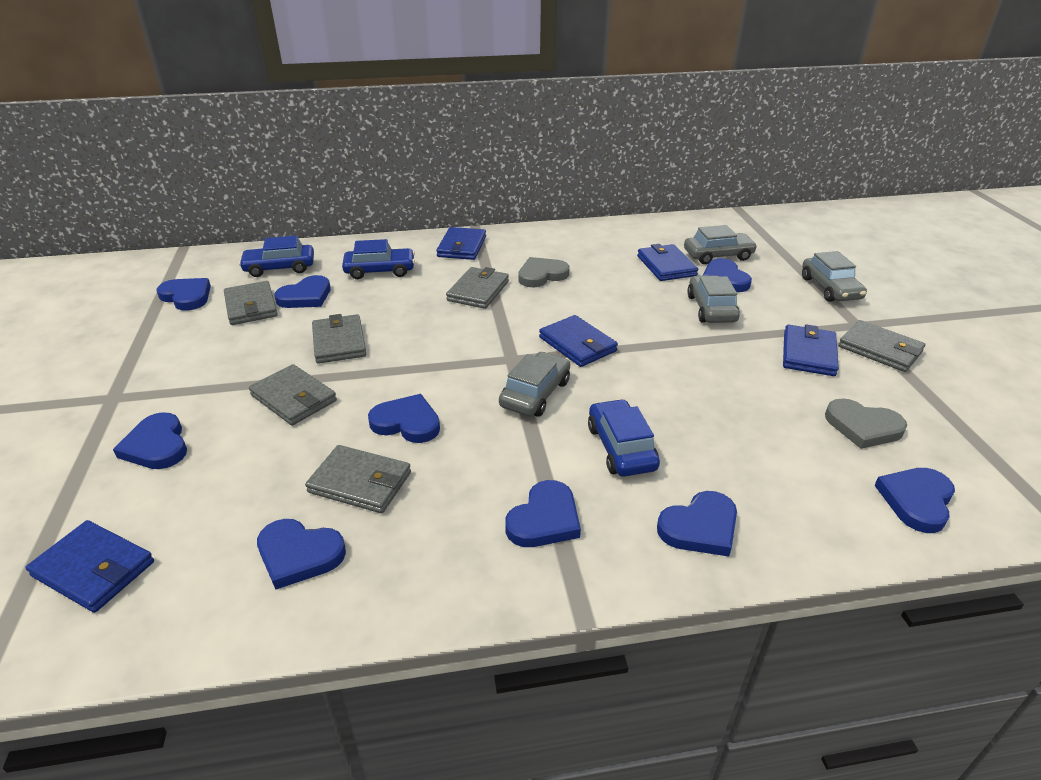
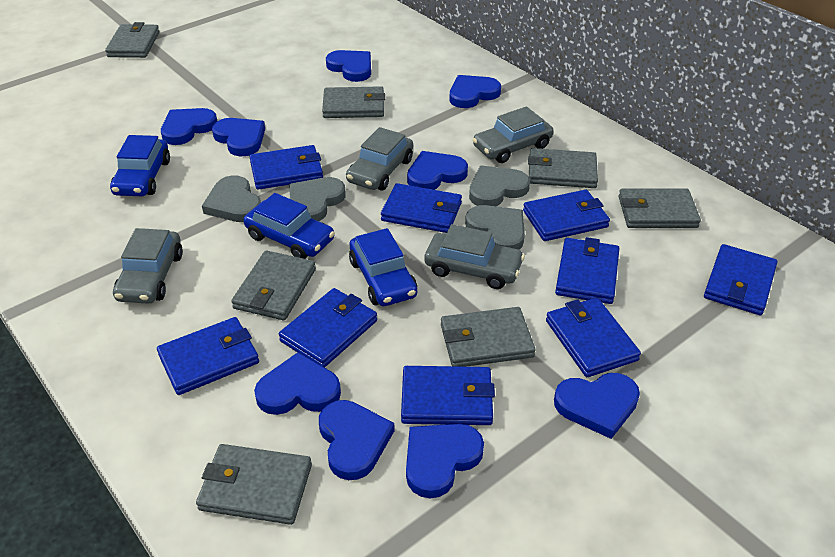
blue wallet: [25,520,154,613] [436,227,486,260] [539,315,618,367] [637,244,698,281] [783,324,839,376] = 5 -> [157,317,259,395] [250,145,323,190] [279,288,377,368] [381,183,462,233] [401,366,495,425] [523,190,610,241] [546,298,641,377] [555,237,620,304] [704,244,778,315] = 9
grey heart: [518,257,570,287] [825,398,907,449] = 2 -> [202,175,261,222] [289,177,346,221] [465,205,525,250] [469,166,530,206] = 4
grey wallet: [224,281,278,325] [249,364,337,425] [305,445,411,513] [312,314,366,364] [446,267,509,309] [838,320,925,372] = 6 -> [105,22,160,58] [196,444,312,525] [231,251,316,320] [322,86,385,118] [441,307,536,367] [528,148,598,188] [619,189,701,228] = 7

